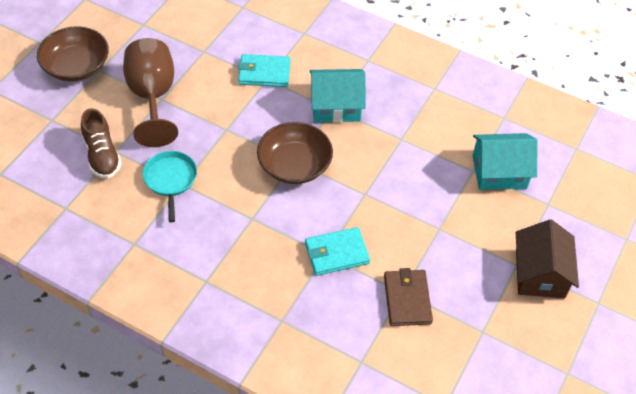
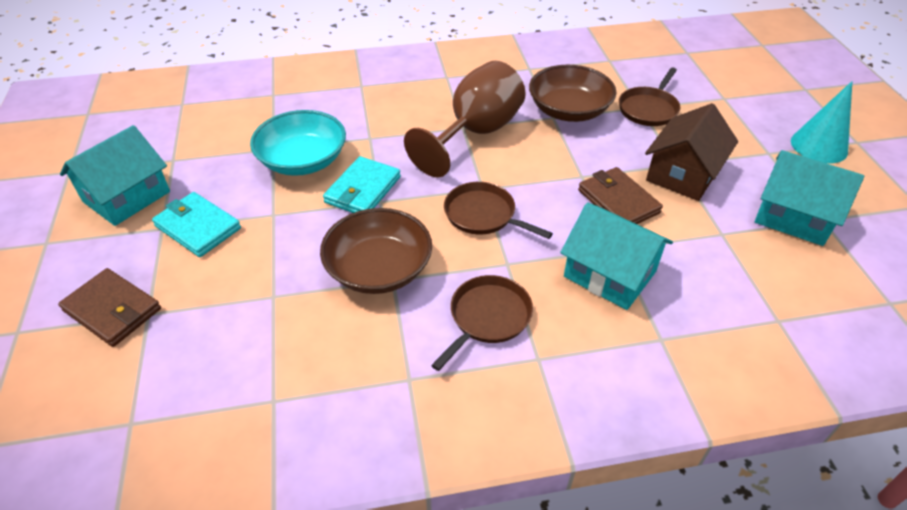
brown pan: none = 0 -> [431,275,533,371] [444,182,553,239] [619,67,681,126] = 3
brown shoe: [81,108,122,178] = 1 -> none = 0
brown wallet: [384,268,433,326] = 1 -> [58,268,161,347] [578,167,663,224] = 2
turquoise bowl: none = 0 -> [250,110,346,176] = 1
turquoise cone: none = 0 -> [791,81,852,163] = 1
turquoise house: [310,69,366,123] [472,133,537,190] = 2 -> [60,125,170,226] [560,202,673,310] [755,150,864,246] = 3
turquoise pan: [143,151,197,222] = 1 -> none = 0

